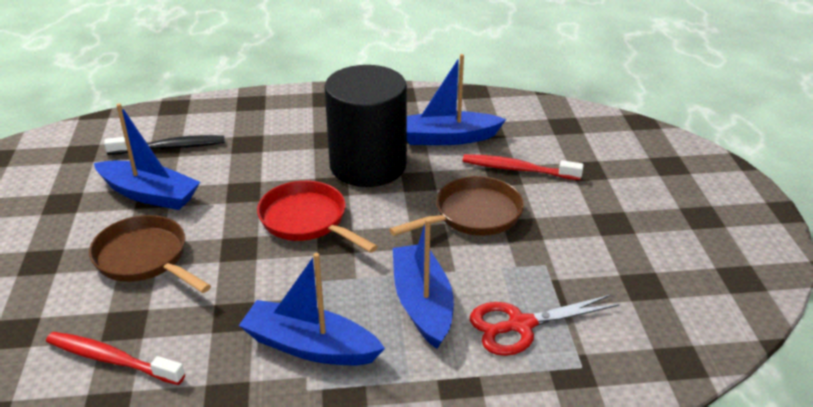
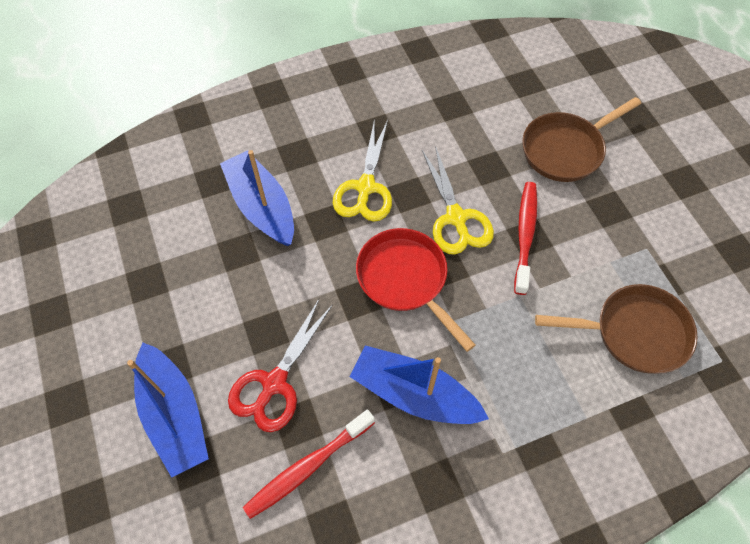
black cylinder: [324,65,407,187] = 1 -> none = 0
black toothbrush: [104,135,225,155] = 1 -> none = 0
blue boat: [94,103,200,210] [239,253,385,365] [393,218,454,349] [407,54,506,145] = 4 -> [127,343,209,478] [220,150,294,246] [350,345,489,424] = 3
yellow scissors: none = 0 -> [333,118,392,222] [422,146,494,254] = 2

